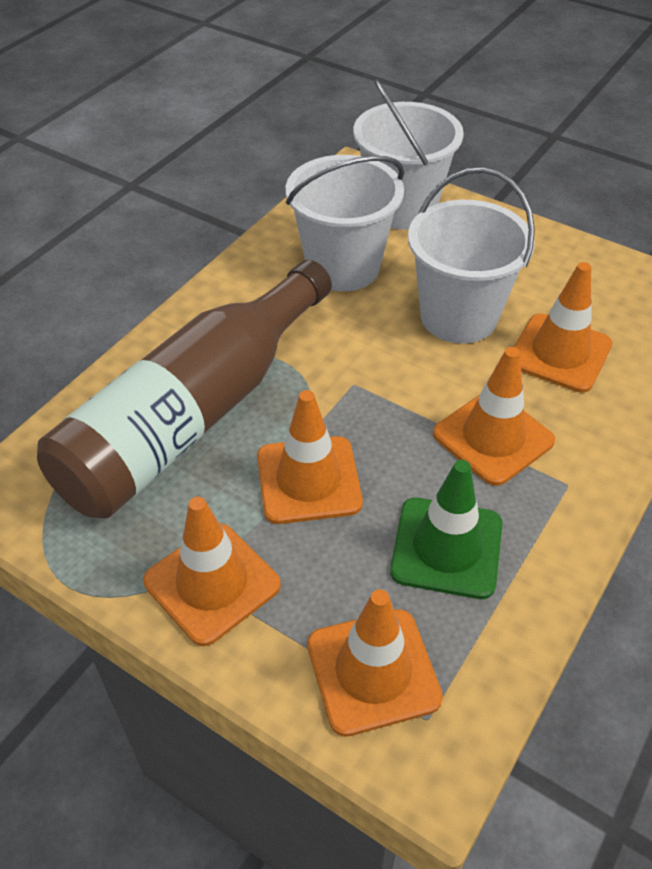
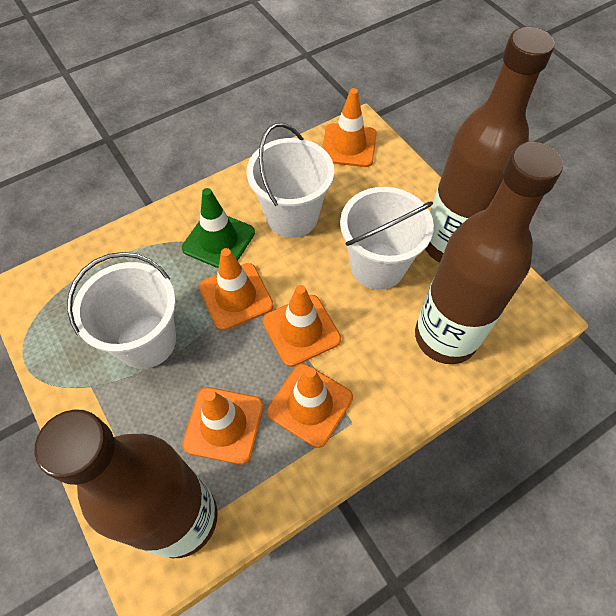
brown bottle: [37,260,332,519] = 1 -> [35,409,218,558] [415,142,563,364] [425,27,555,263] = 3

